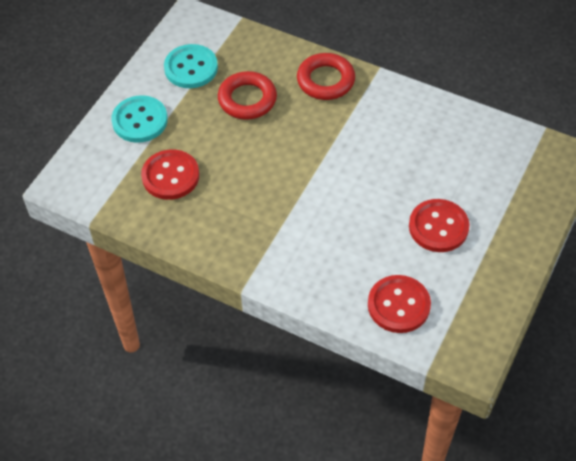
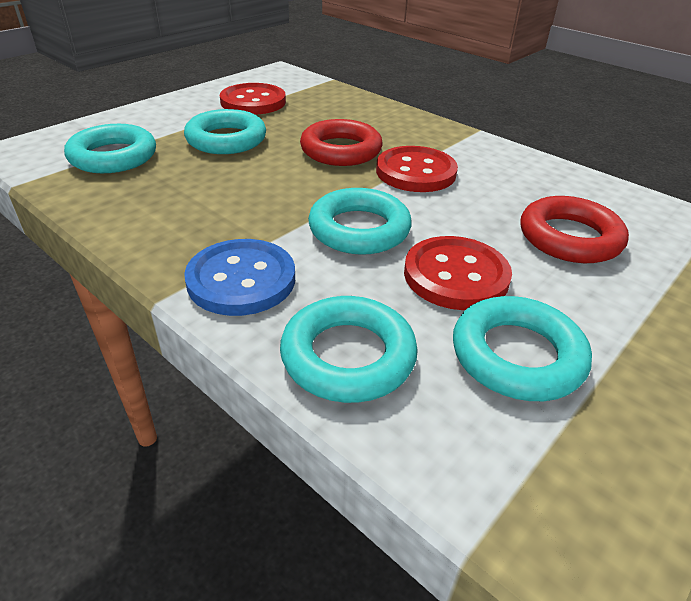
blue button: none = 0 -> [184,239,295,316] = 1
turquoise button: [111,95,168,143] [164,44,218,88] = 2 -> none = 0
turquoise ring: none = 0 -> [64,124,156,173] [184,109,266,154] [280,296,418,403] [308,188,412,255] [453,296,592,401] = 5

